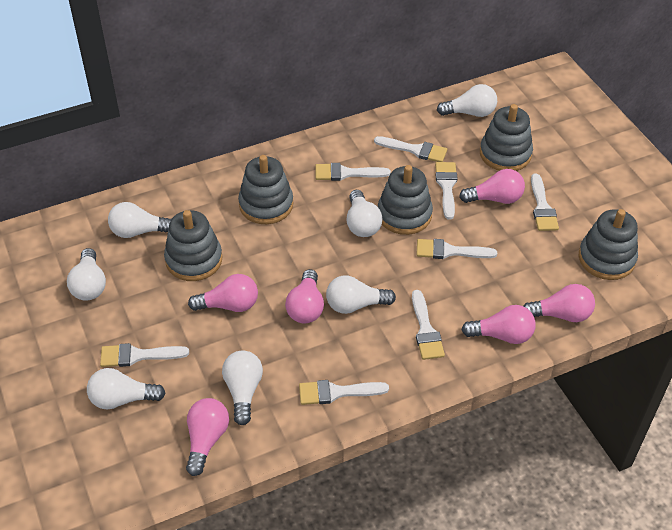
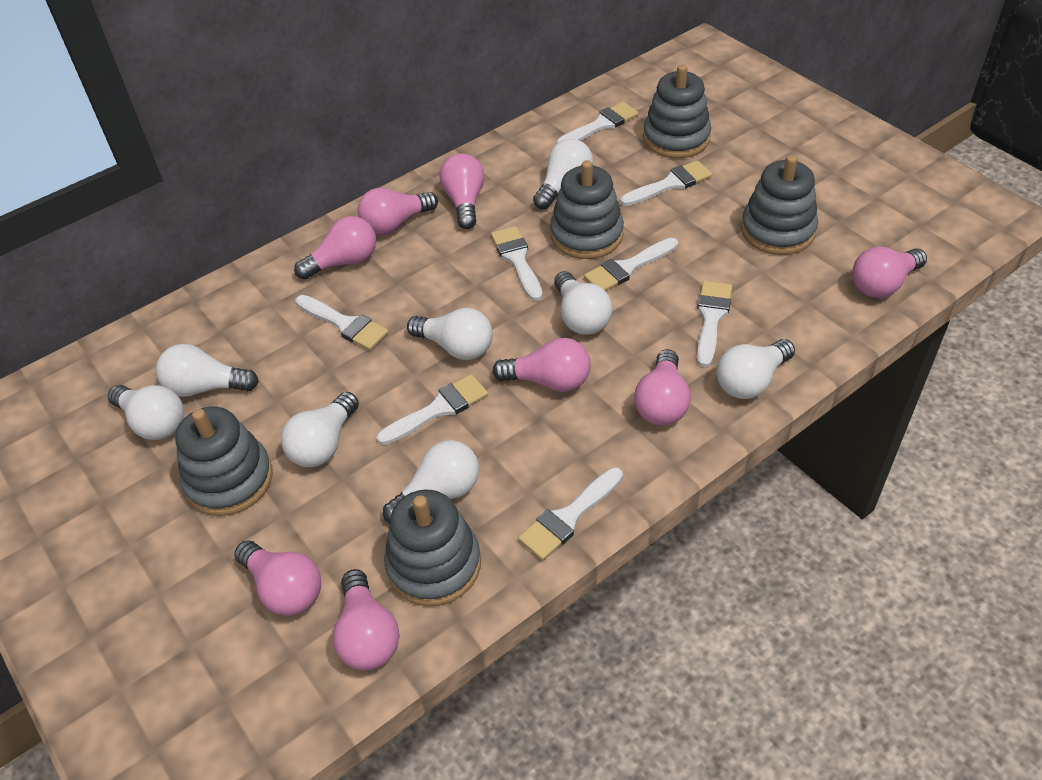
pink light bulb: [186,398,229,476] [188,274,258,312] [285,269,324,323] [459,169,525,204] [462,305,536,344] [524,284,595,322] = 6 -> [234,540,321,616] [294,216,376,280] [333,569,400,670] [358,188,438,235] [440,154,485,229] [493,338,591,392] [634,349,691,425] [852,247,927,298] = 8
white light bulb: [67,248,106,301] [87,368,166,410] [108,202,172,238] [222,351,263,425] [326,275,396,314] [346,190,383,237] [437,84,497,117] = 7 -> [108,385,184,440] [156,344,258,397] [281,392,359,467] [383,440,479,523] [407,308,493,360] [533,139,593,209] [554,271,612,335] [717,339,795,399] = 8

